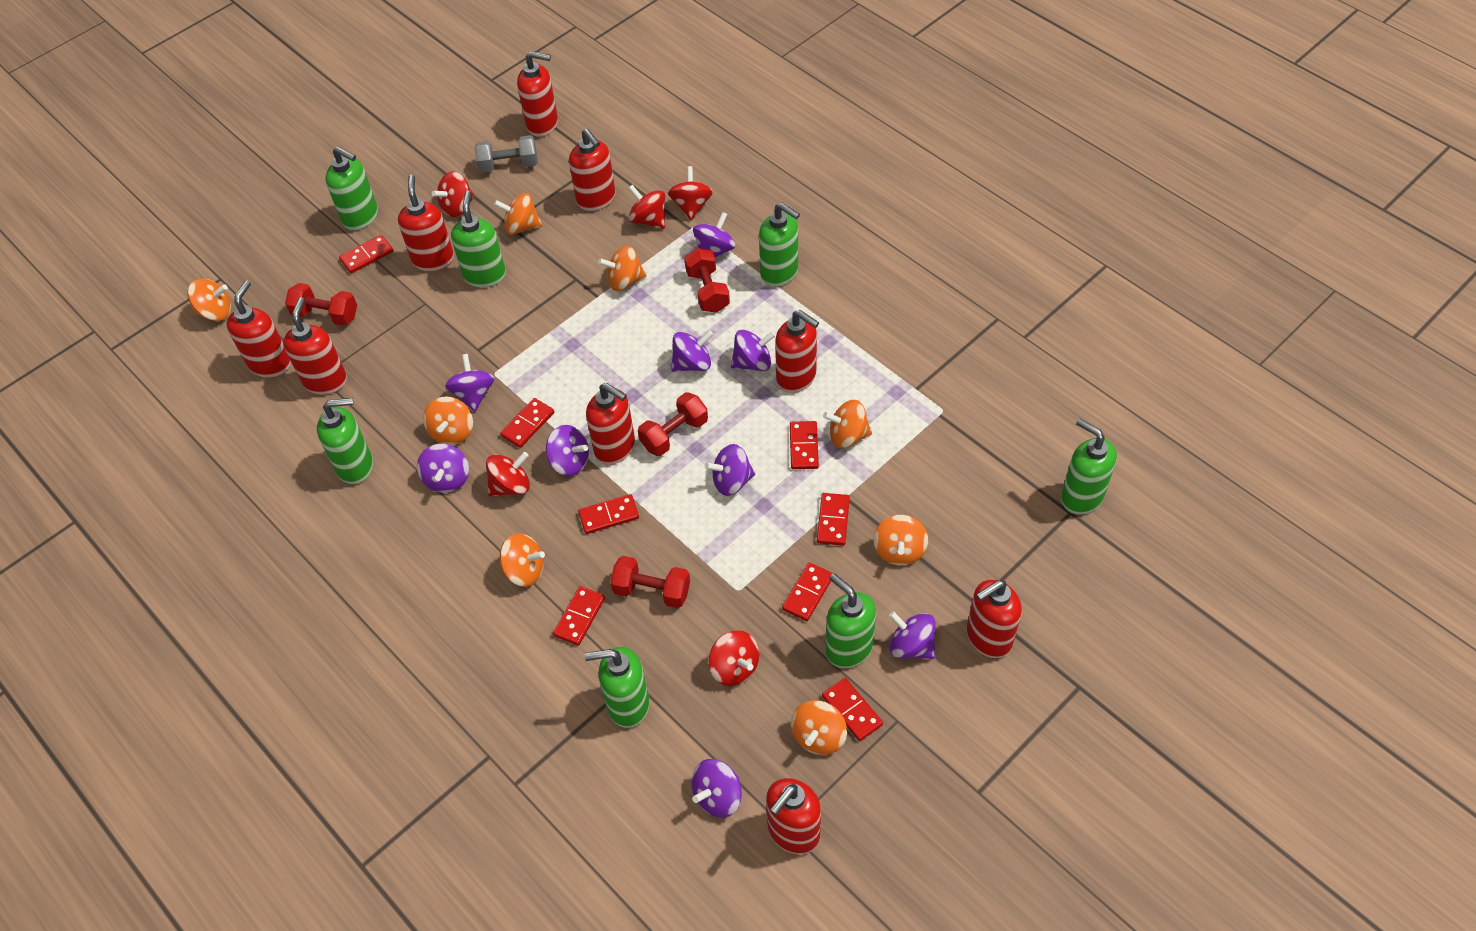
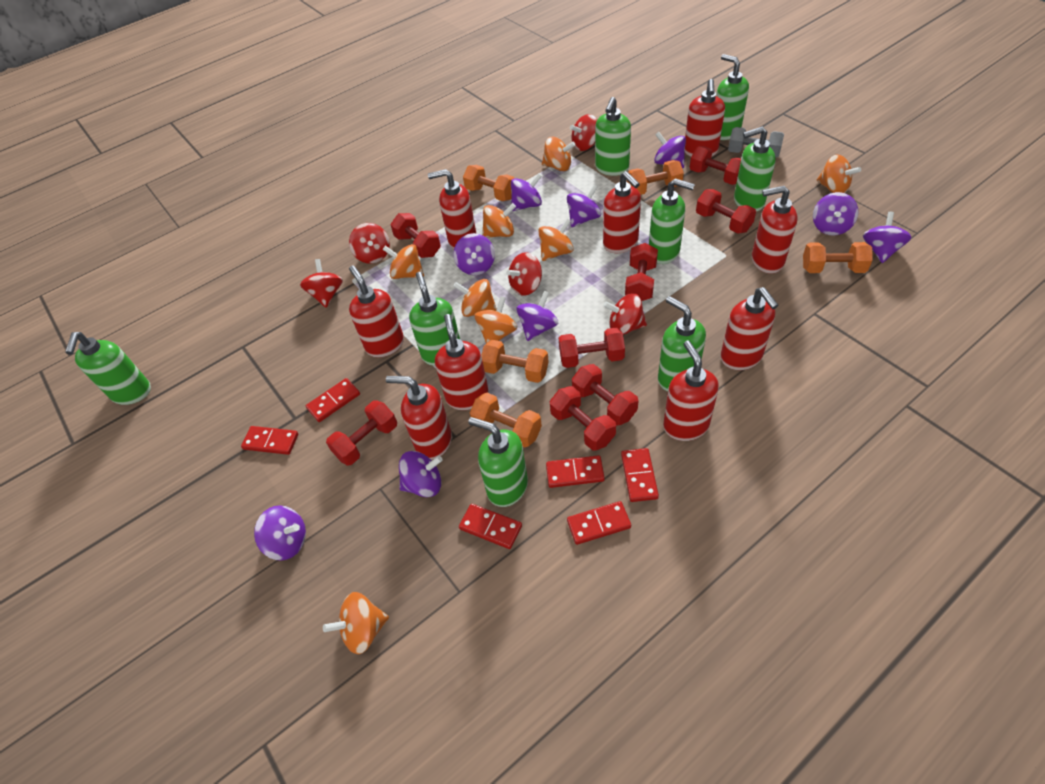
green soap dispenser: [317,398,373,484] [326,147,378,230] [451,190,506,288] [585,647,649,728] [759,203,800,287] [825,573,876,668] [1061,419,1117,515] = 7 -> [65,332,151,405] [409,272,460,366] [468,417,528,507] [595,97,631,176] [649,178,695,264] [658,296,706,391] [716,54,749,140] [734,127,776,212] = 8
orange dumbbell: none = 0 -> [463,165,514,201] [470,393,542,447] [481,340,549,383] [627,160,684,195] [803,242,873,273] = 5
red domino: [339,235,393,273] [500,398,554,448] [553,586,605,646] [578,494,639,534] [782,563,833,621] [790,421,819,469] [817,493,850,546] [822,678,883,741] = 8 -> [241,426,298,455] [306,378,360,422] [459,504,522,549] [546,455,605,488] [567,501,631,545] [621,448,659,502] = 6
red dumbbell: [285,283,357,326] [610,556,690,608] [638,392,708,456] [684,248,730,313] = 4 -> [326,400,397,465] [390,213,441,258] [550,386,616,451] [559,327,625,368] [572,364,638,426] [625,243,658,301] [690,146,741,185] [696,189,756,234] = 8

